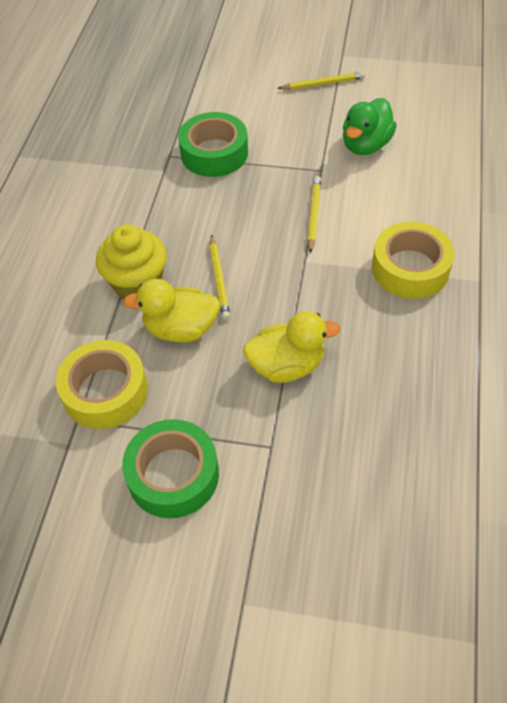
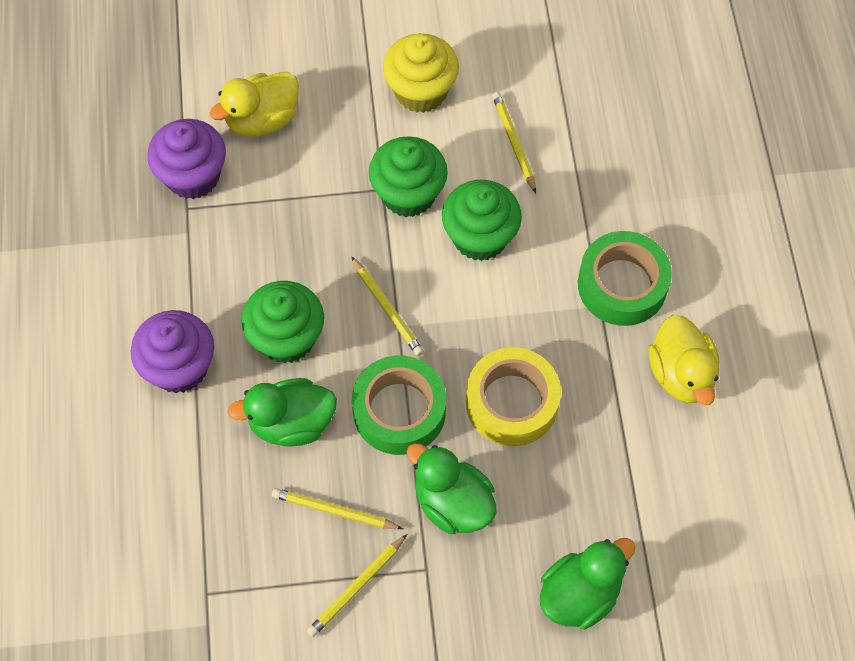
green cupcake: none = 0 -> [241,281,324,364] [369,136,448,217] [442,180,522,261] = 3
green duck: [343,98,397,155] = 1 -> [227,378,337,447] [407,443,496,534] [540,538,635,629] = 3
purple cupcake: none = 0 -> [131,310,214,393] [147,119,226,199] = 2
yellow pencil: [210,235,230,320] [277,72,365,90] [308,176,321,253] = 3 -> [272,488,403,529] [307,534,407,637] [351,256,424,356] [492,92,536,193] = 4
yellow tape: [56,340,148,429] [372,221,455,299] = 2 -> [466,347,561,446] = 1

